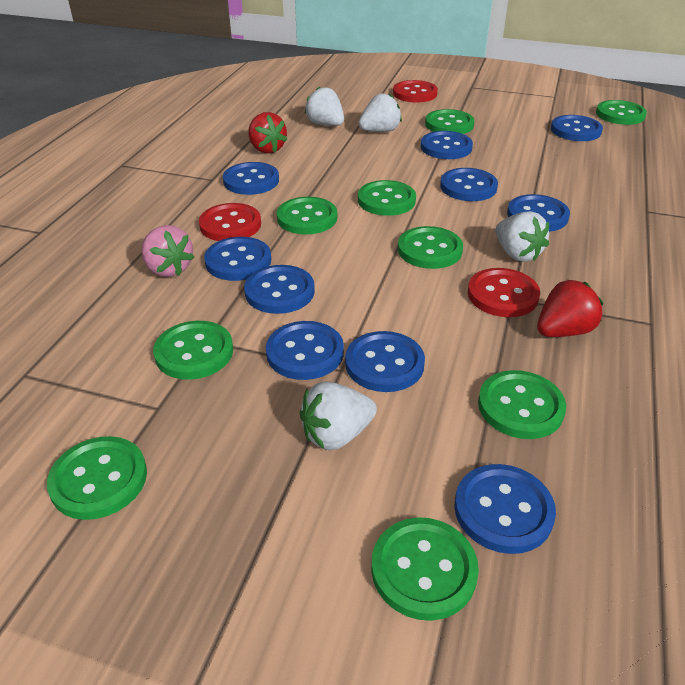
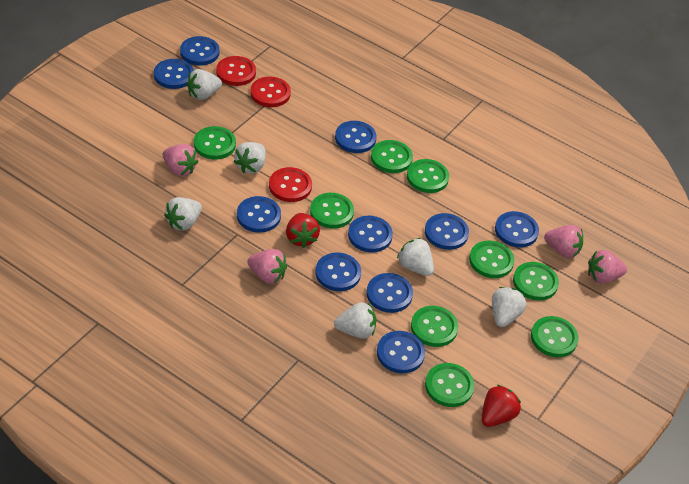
pink strawberry: [141,225,194,277] = 1 -> [163,144,198,176] [247,249,287,284] [544,225,583,258] [588,250,627,284] = 4
white strawberry: [300,381,377,450] [305,86,344,126] [359,93,402,132] [495,211,549,262] = 4 -> [164,197,202,231] [186,69,222,100] [234,142,266,174] [334,302,376,339] [397,238,434,276] [492,287,526,327] = 6

